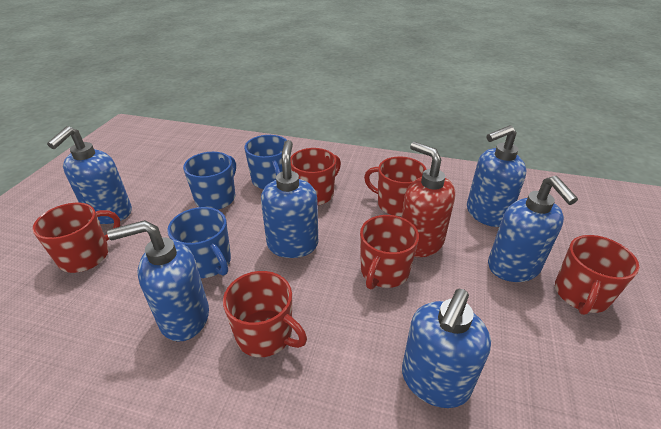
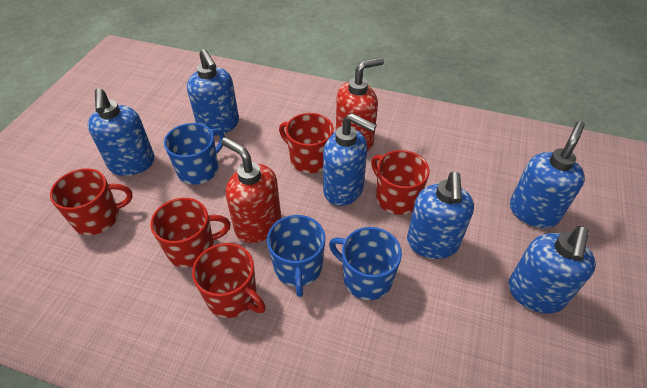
red mug: [32,203,121,273] [223,271,307,357] [291,148,341,205] [360,215,419,289] [364,156,427,216] [555,235,639,315] = 6 -> [50,169,133,235] [150,198,230,268] [192,243,266,318] [279,113,334,173] [371,150,430,215] = 5
red soap dispenser: [402,142,455,257] = 1 -> [221,137,281,243] [336,57,384,152] = 2

